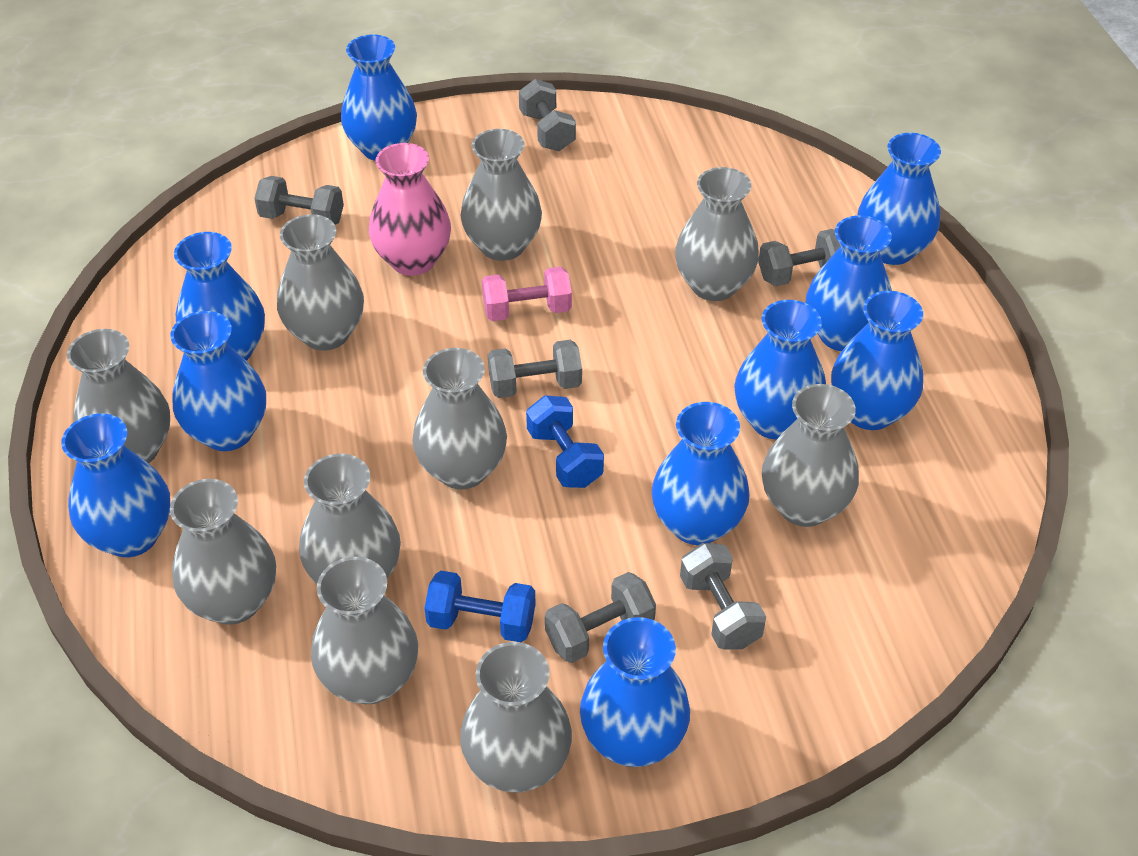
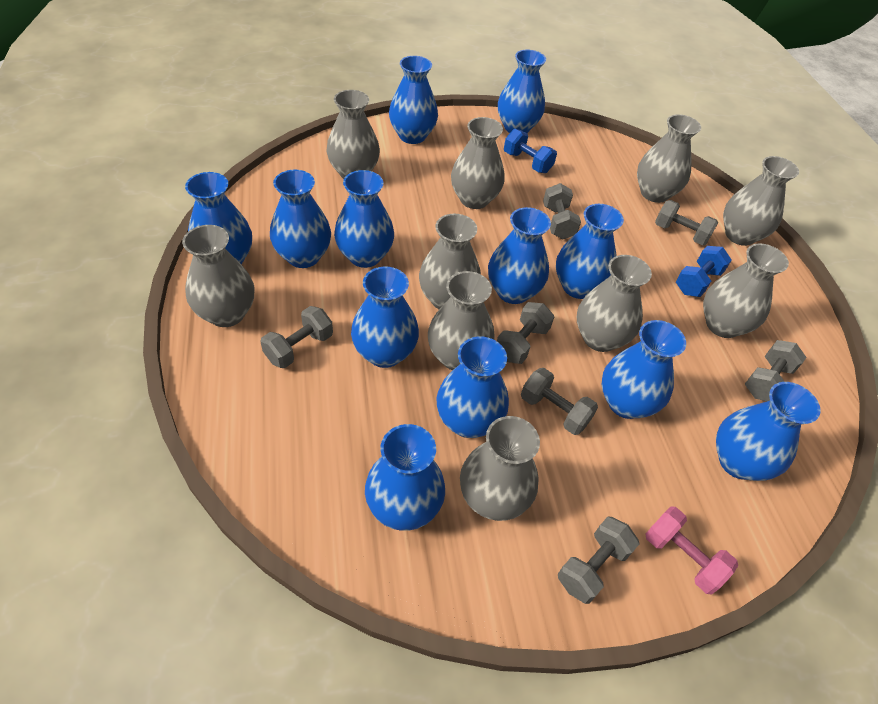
blue vase: [61,414,170,557] [170,311,266,451] [174,232,265,361] [341,34,417,161] [580,617,690,767] [652,402,750,545] [734,300,826,440] [806,215,892,351] [831,291,923,430] [857,133,941,265] = 10 -> [185,172,252,265] [270,170,331,268] [334,170,394,268] [351,266,419,368] [365,424,445,531] [389,56,438,144] [436,337,509,438] [488,207,551,304] [498,50,546,133] [556,204,624,299] [602,320,686,419] [716,382,821,481] = 12
grey dumbbell: [254,176,344,225] [488,340,582,398] [519,79,576,151] [545,572,656,663] [680,543,766,650] [758,229,840,286] = 6 -> [260,306,333,368] [497,302,554,364] [521,368,598,435] [543,183,581,239] [558,517,639,604] [655,200,718,245] [745,340,806,401] = 7
pink vase: [369,143,451,276] = 1 -> none = 0

